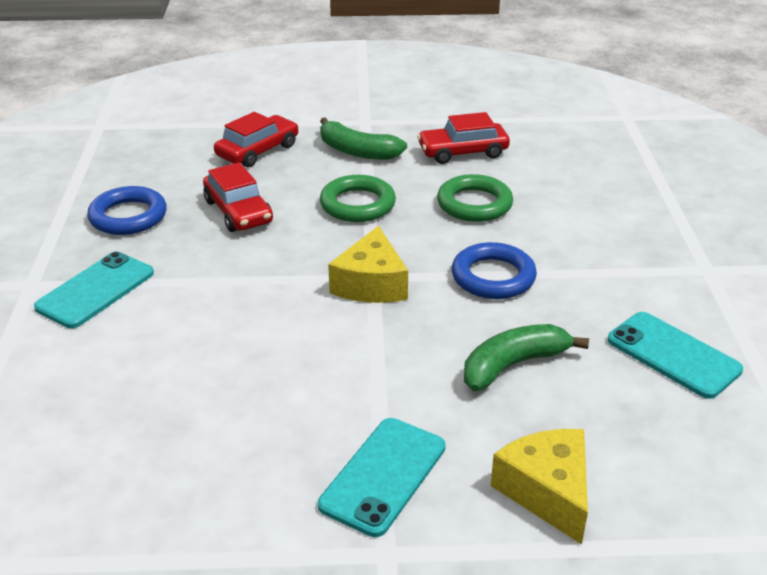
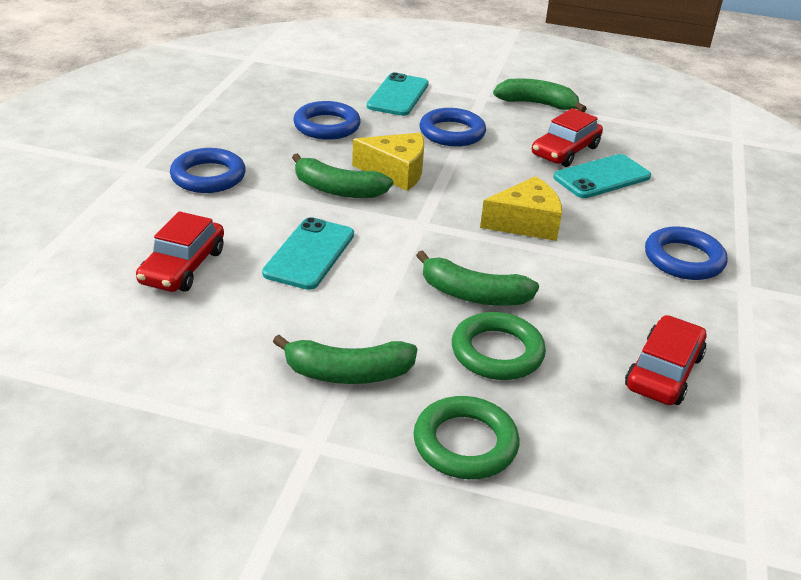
blue ring: [87,186,167,235] [452,242,537,299] = 2 -> [170,148,246,193] [293,101,361,140] [420,108,486,147] [645,226,728,280] = 4
green banana: [320,117,407,160] [464,324,589,391] = 2 -> [273,335,417,384] [292,153,393,198] [416,250,539,306] [493,79,587,112] = 4

